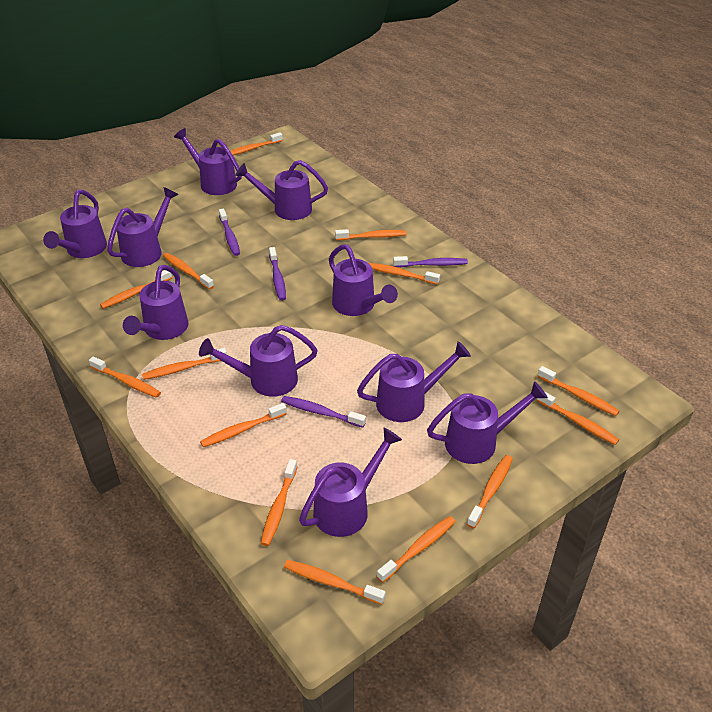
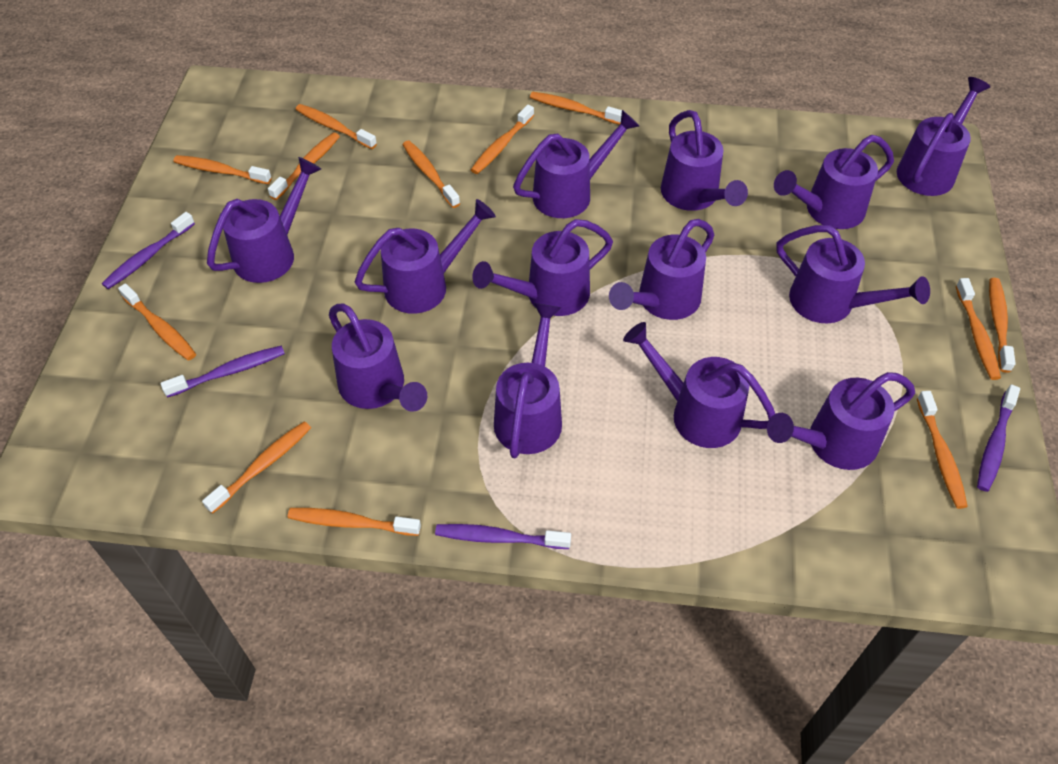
orange toothbrush: [89,356,161,398] [100,270,172,309] [142,348,227,380] [163,253,214,290] [200,403,287,447] [230,132,283,155] [261,459,297,546] [284,560,386,605] [335,229,407,240] [369,263,440,285] [377,516,456,583] [467,455,513,528] [537,391,619,445] [538,366,619,416] = 14 -> [118,283,196,361] [173,155,272,184] [202,421,311,514] [268,132,340,200] [288,508,421,536] [295,104,377,149] [403,141,460,208] [471,105,534,174] [530,92,622,125] [917,391,968,509] [956,278,1001,380] [989,278,1016,373] = 12
purple watering can: [43,190,107,258] [107,187,178,267] [123,265,189,340] [174,128,242,195] [199,325,318,397] [235,160,328,220] [299,428,402,537] [329,244,398,316] [357,341,471,422] [427,381,548,464] = 10 -> [207,157,321,283] [329,304,427,412] [355,199,496,314] [472,219,613,316] [494,303,562,458] [513,110,639,218] [609,219,714,320] [623,322,775,448] [661,110,748,211] [767,372,915,470] [774,135,894,229] [776,225,930,324] [897,77,990,196] = 13

